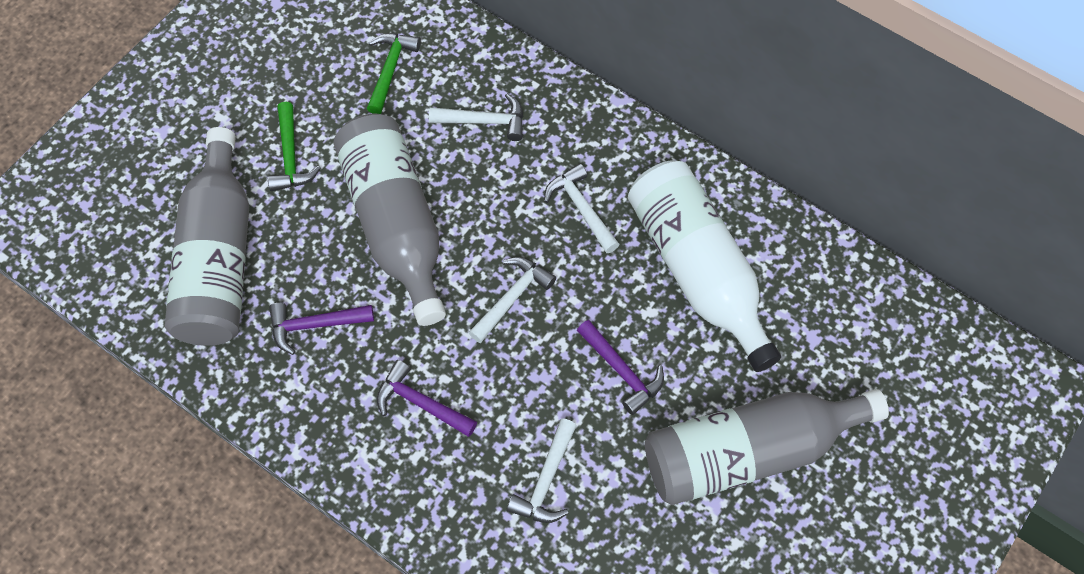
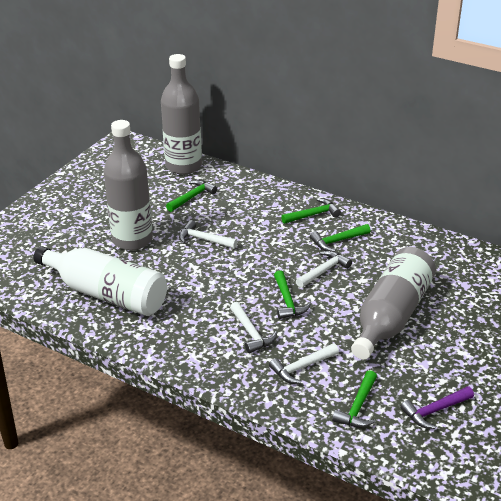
green hammer: [268,102,321,191] [367,33,421,114] = 2 -> [166,180,217,212] [274,270,311,319] [281,198,341,224] [310,224,371,252] [332,370,377,428] = 5
purple hammer: [269,303,374,355] [377,360,477,437] [577,320,664,415] = 3 -> [400,386,474,429] = 1

